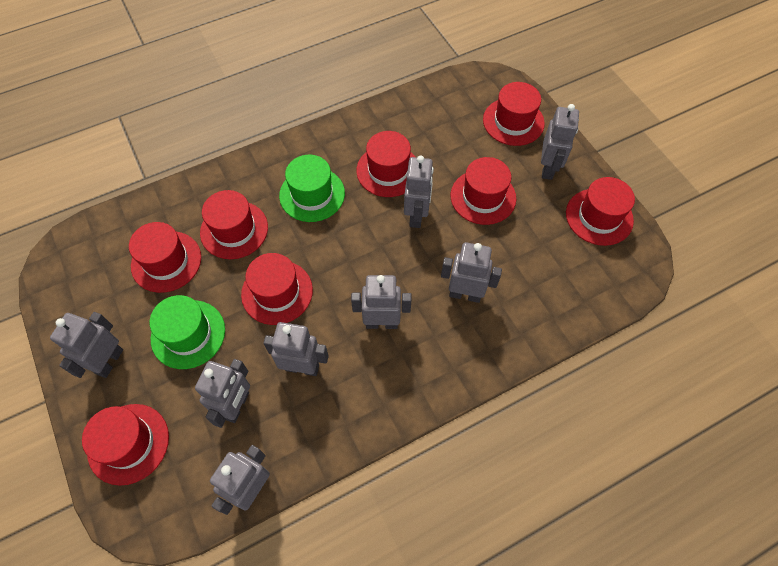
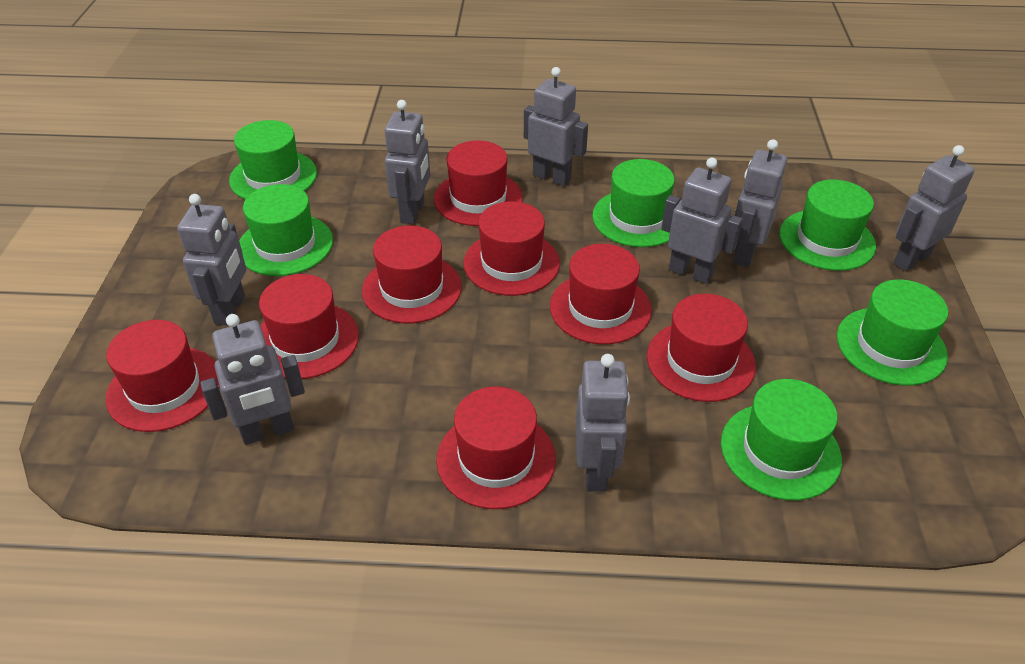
green hat: [149,295,225,369] [279,155,345,222] = 2 -> [229,120,317,200] [239,184,333,276] [592,159,675,247] [721,379,842,500] [780,180,876,271] [837,279,948,385] = 6

